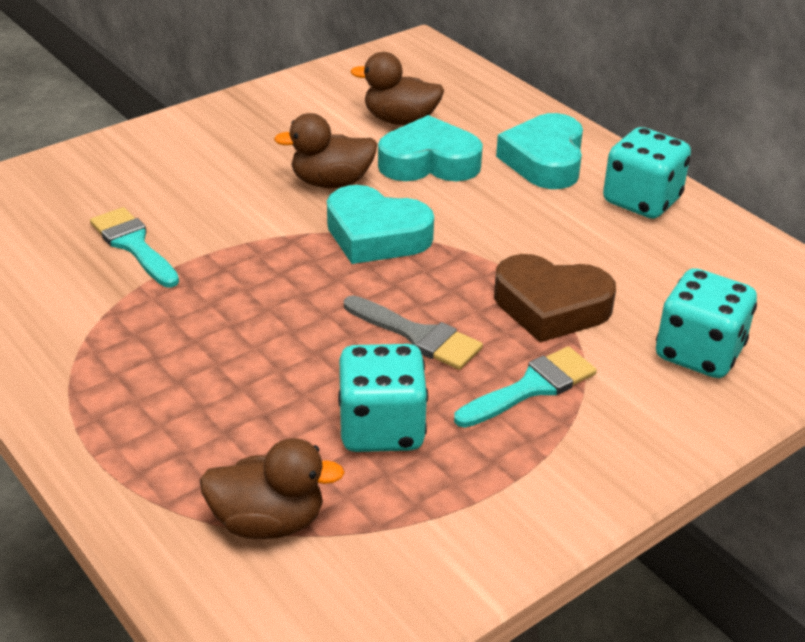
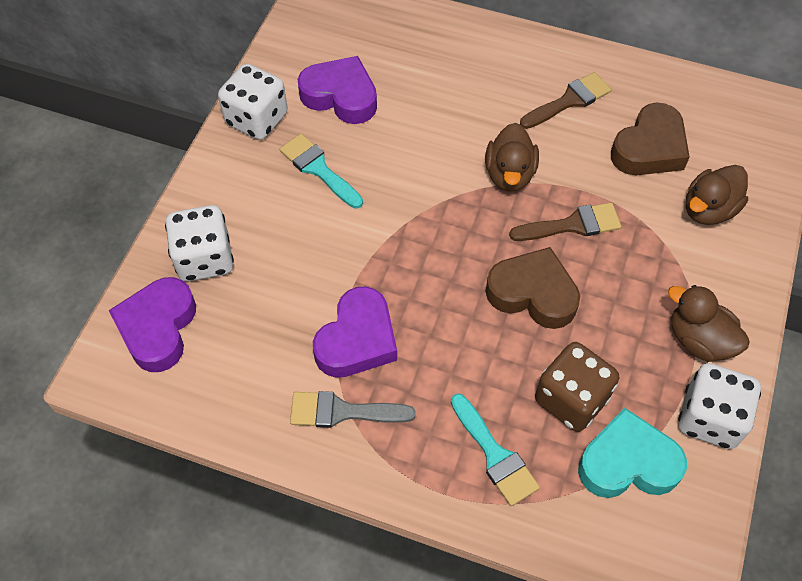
brown brush: none = 0 -> [509,203,621,241] [520,72,611,129] = 2
brown dice: none = 0 -> [535,342,619,432] = 1
brown heart: [494,254,616,342] = 1 -> [485,247,580,329] [611,103,690,175] = 2
purple heart: none = 0 -> [108,277,196,372] [298,56,377,124] [313,287,397,378] = 3
turquoise dice: [338,344,428,452] [603,127,691,219] [656,268,757,378] = 3 -> none = 0
turquoise heart: [327,185,434,264] [378,115,483,181] [496,113,583,189] = 3 -> [578,408,687,498] = 1
white dice: none = 0 -> [165,205,234,282] [218,63,288,140] [678,363,761,449] = 3

